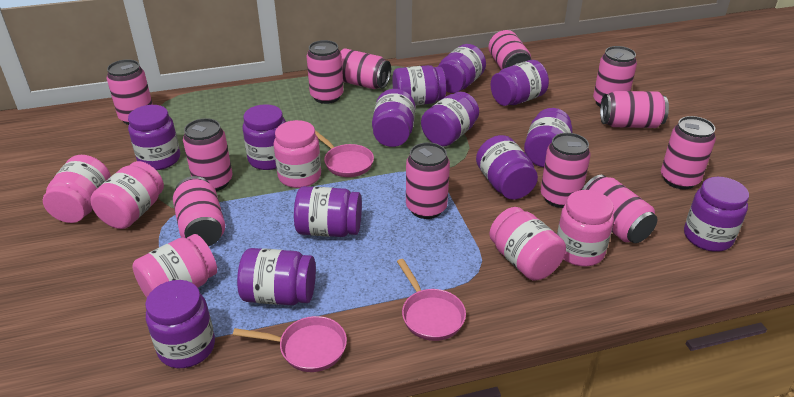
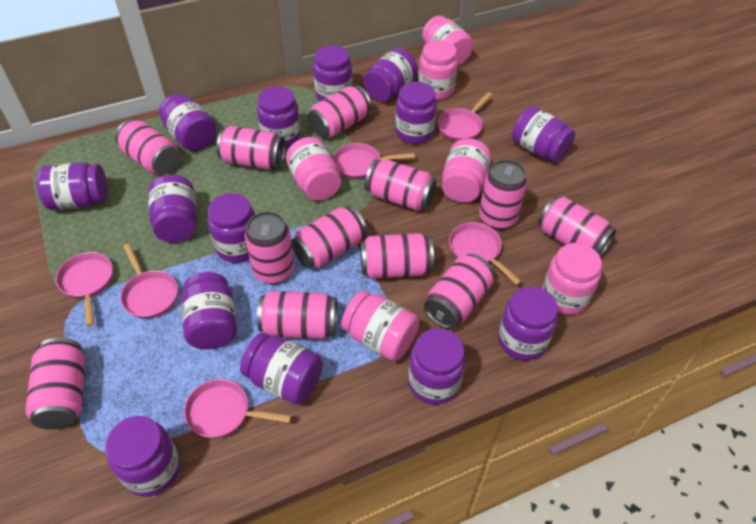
pink pan: [233,316,347,372] [315,130,374,177] [397,259,466,341] = 3 -> [56,252,113,327] [120,243,178,319] [184,379,292,438] [333,143,415,179] [438,92,492,141] [449,222,522,285] = 6
purple jar: [128,105,180,170] [145,280,215,368] [237,248,316,305] [243,104,286,170] [294,186,362,237] [372,89,415,147] [392,65,446,106] [421,92,479,147] [438,44,486,93] [476,135,538,200] [491,60,549,106] [524,108,573,167] [684,177,749,252] = 13 -> [37,162,108,210] [105,416,181,497] [148,174,197,242] [159,94,217,151] [181,272,237,349] [207,193,255,263] [240,333,323,405] [257,86,301,148] [313,46,352,101] [364,48,418,102] [395,82,437,144] [408,328,466,405] [498,286,558,361] [512,106,576,163] = 14

